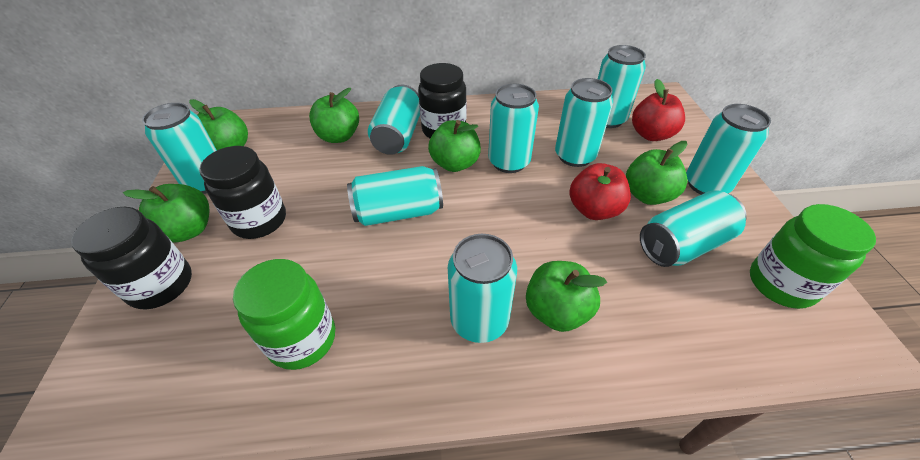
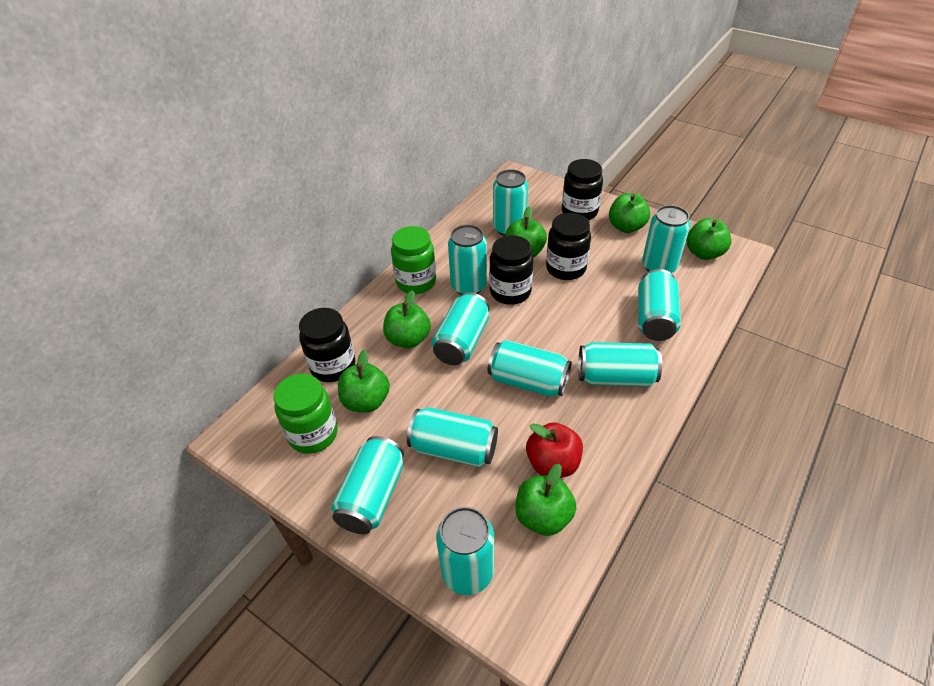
black jar: [71,207,192,309] [199,146,286,239] [418,63,466,138] = 3 -> [299,308,356,382] [489,235,533,305] [546,213,591,280] [562,159,603,221] = 4
red apple: [569,163,631,220] [632,79,685,141] = 2 -> [526,422,583,478] = 1
turquoise can: [142,103,217,194] [347,166,443,226] [368,84,420,155] [448,234,517,343] [488,84,539,173] [555,78,613,167] [598,45,646,128] [640,190,747,267] [686,104,771,195] = 9 -> [331,436,404,534] [407,407,498,467] [432,292,489,365] [436,507,494,595] [448,225,487,295] [488,340,572,397] [493,169,528,236] [578,342,662,387] [638,269,681,341] [642,205,690,273] = 10

